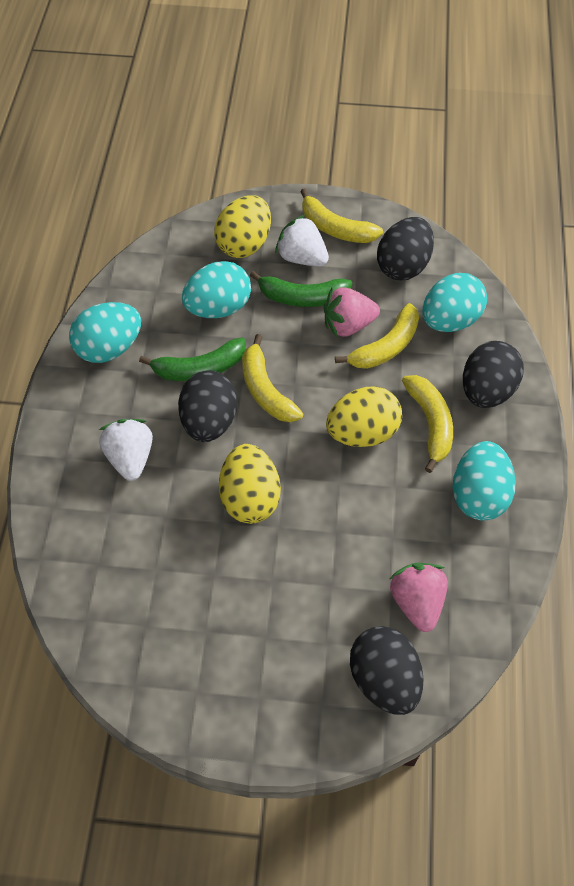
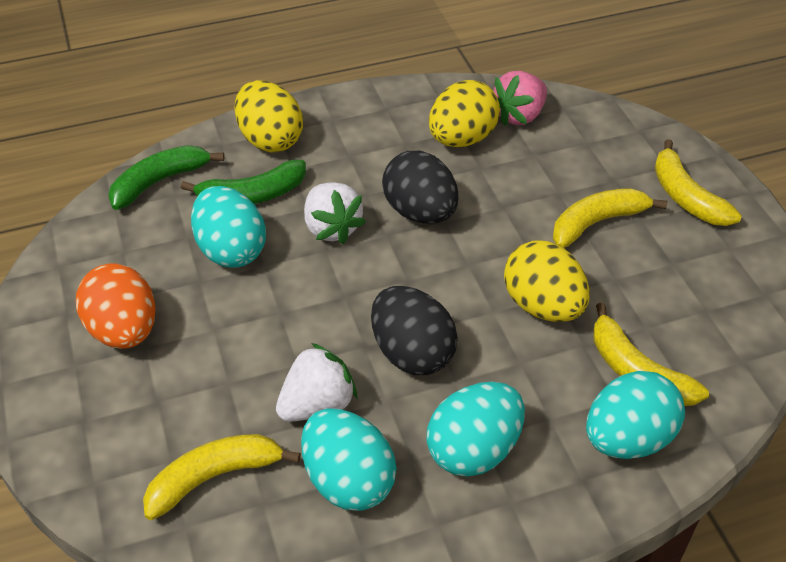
black egg: [178,370,237,442] [350,626,424,715] [377,217,434,280] [463,341,524,408] = 4 -> [371,286,458,375] [382,151,459,224] = 2
orange egg: none = 0 -> [76,264,156,349] = 1
pink strawberry: [324,287,380,337] [390,563,448,632] = 2 -> [494,71,547,126] = 1

